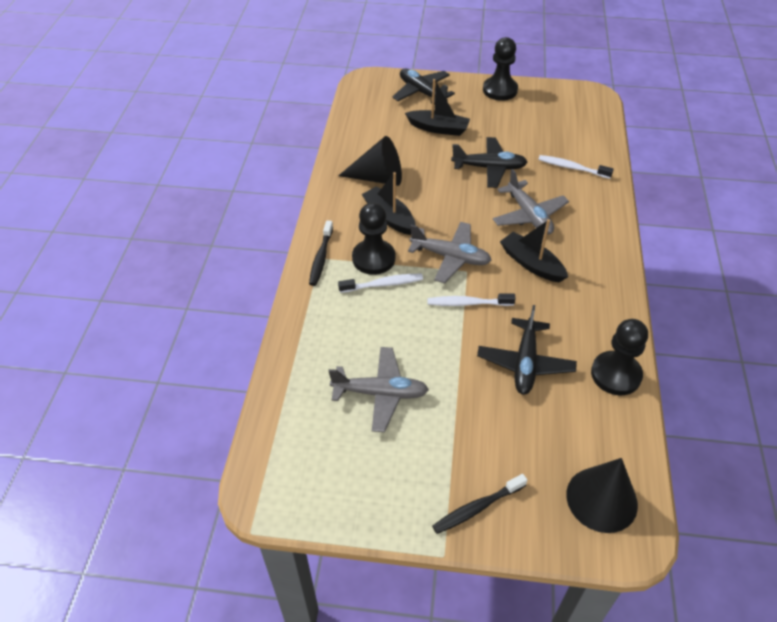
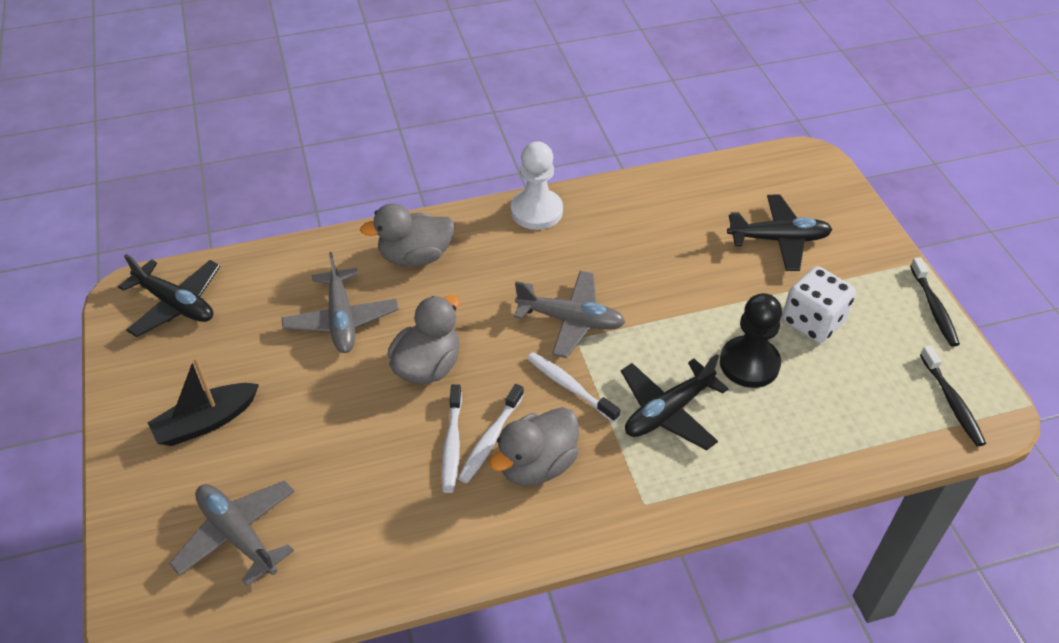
black boat: [361,172,416,235] [405,79,470,136] [500,219,568,282] = 3 -> [148,357,259,446] = 1
black cone: [338,136,402,186] [566,458,638,533] = 2 -> none = 0
black pawn: [352,203,395,275] [483,37,518,101] [591,319,648,395] = 3 -> [720,293,782,388] = 1
grey duck: none = 0 -> [360,203,455,267] [388,295,460,384] [489,407,579,486] = 3
white dice: none = 0 -> [782,266,856,343] = 1
white pawn: none = 0 -> [511,141,563,230] = 1

